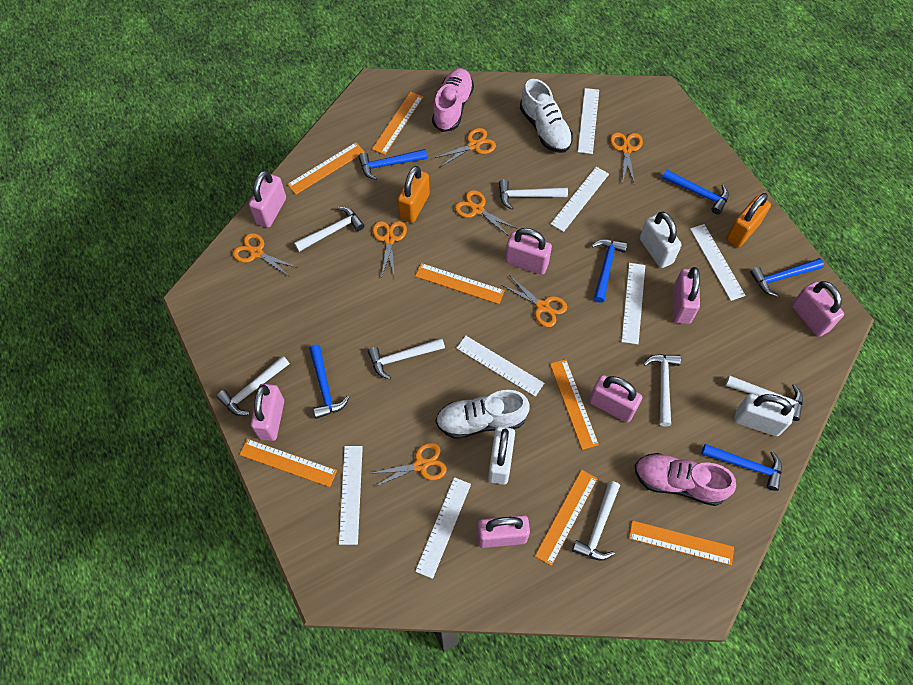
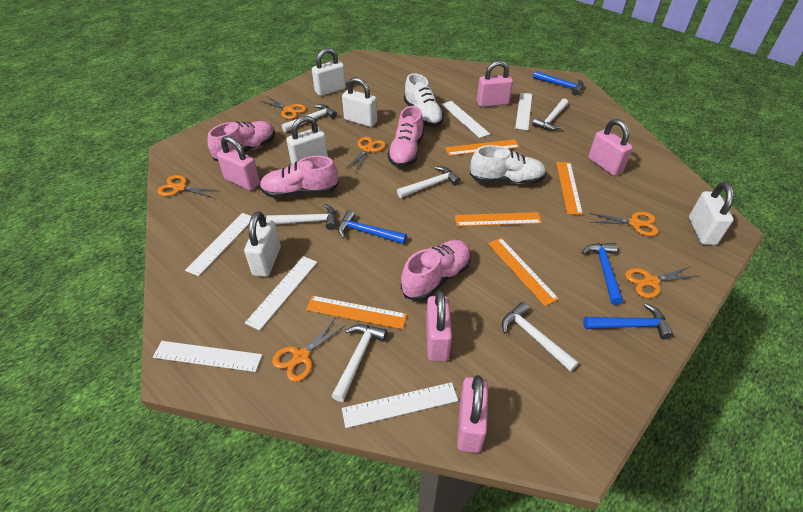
blue hammer: [309,345,349,419] [358,149,427,180] [591,239,627,303] [662,170,729,215] [701,444,782,491] [750,258,824,297] = 6 -> [338,210,407,244] [533,71,584,95] [581,243,623,305] [583,303,674,339] = 4
orange padlock: [397,166,430,223] [726,193,771,247] = 2 -> none = 0
orange ruler: [239,439,337,487] [287,142,365,195] [372,92,423,155] [415,263,505,304] [535,470,598,566] [550,359,599,450] [629,521,734,565] = 7 -> [306,296,407,329] [445,139,520,156] [455,212,542,226] [488,238,559,306] [556,162,583,215] = 5
orange scissors: [233,233,298,277] [369,443,447,487] [372,221,407,279] [434,128,496,167] [455,190,517,237] [502,275,567,327] [610,132,643,185] = 7 -> [157,175,219,198] [261,96,306,119] [272,317,346,382] [345,137,386,172] [589,212,658,236] [625,266,699,298] = 6
pink padlock: [249,170,286,228] [251,384,284,441] [477,515,530,548] [505,228,552,275] [589,375,642,423] [673,267,700,324] [792,281,844,337] = 7 -> [217,136,260,191] [426,290,452,361] [457,375,488,453] [477,61,513,107] [588,119,633,176] = 5
pink shoe: [432,68,474,132] [634,453,736,506] = 2 -> [208,121,275,161] [260,156,339,198] [388,106,424,167] [401,240,471,301] = 4
white hammer: [216,356,290,416] [294,207,364,252] [368,338,445,379] [499,179,568,210] [572,481,620,561] [643,354,681,426] [725,375,803,421] = 7 -> [266,204,336,230] [282,104,337,132] [332,324,387,402] [397,167,461,198] [502,302,579,372] [532,99,568,130] = 6
white padlock: [488,427,515,485] [640,212,682,268] [734,394,794,436] = 3 -> [244,211,281,277] [287,116,328,164] [312,48,346,96] [342,77,377,127] [689,182,734,245] = 5
white ruler: [339,446,363,545] [415,477,471,579] [456,336,544,397] [551,167,609,232] [578,88,599,154] [621,263,645,344] [690,224,746,301] = 7 -> [153,341,262,372] [185,213,251,276] [245,256,317,331] [342,382,458,428] [441,101,490,138] [515,92,532,130] = 6

